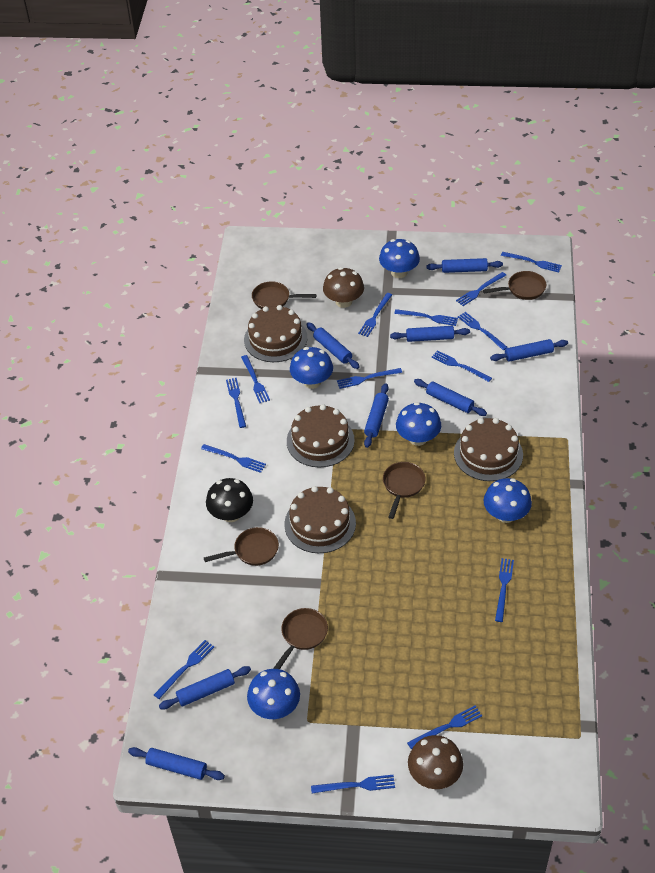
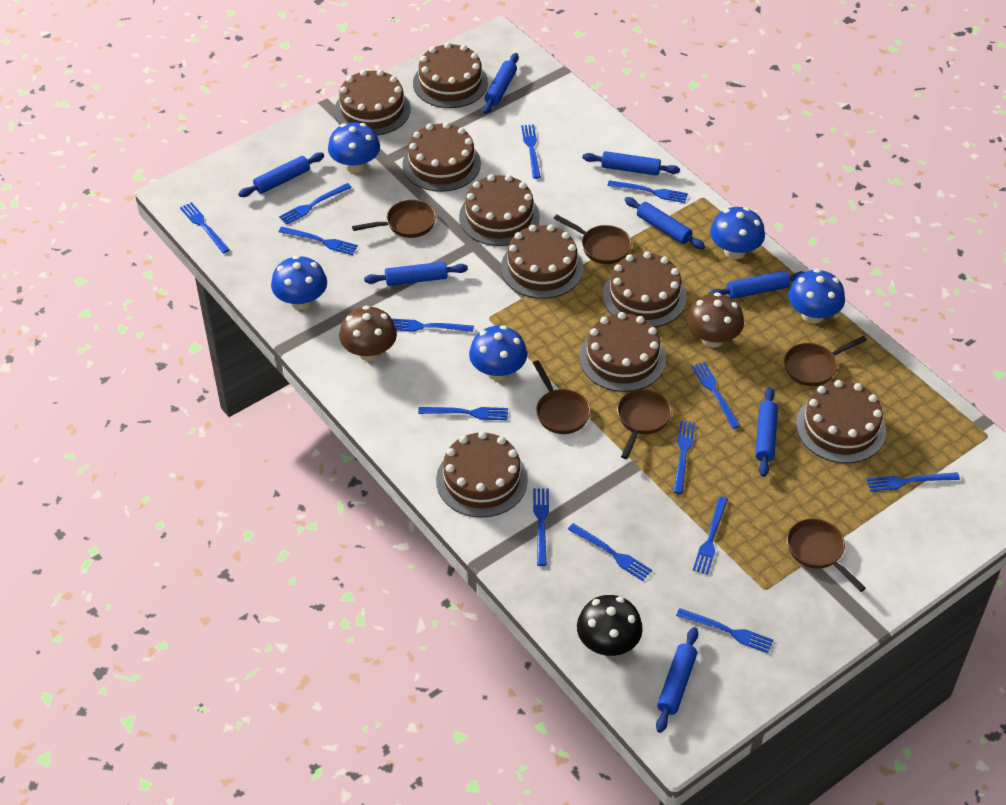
brown cake: [244,305,307,362] [284,486,356,553] [287,404,355,468] [454,418,523,481] = 4 -> [334,70,410,136] [402,122,481,192] [413,42,488,108] [436,431,528,518] [459,174,540,246] [501,224,583,299] [579,312,666,392] [603,251,687,327] [796,380,886,463] = 9
brown pan: [204,527,279,566] [252,281,316,309] [273,608,328,669] [383,462,426,519] [483,271,546,300] = 5 -> [352,200,436,238] [533,360,591,434] [554,214,632,264] [617,389,672,459] [784,336,867,386] [787,519,866,592] = 6

